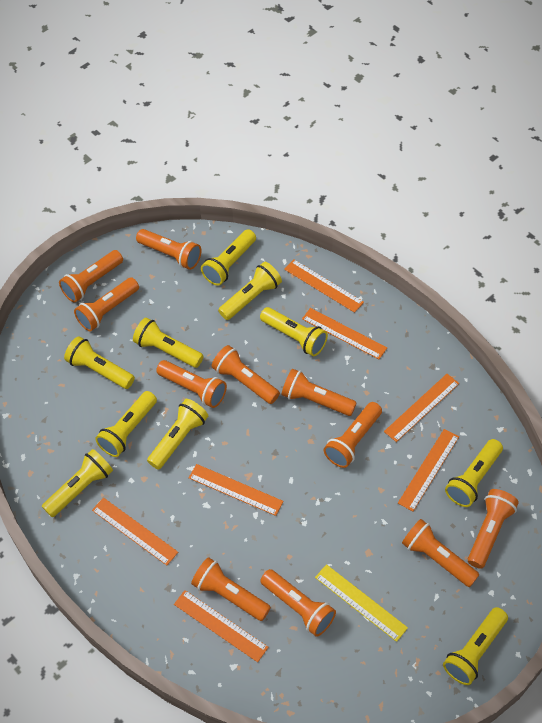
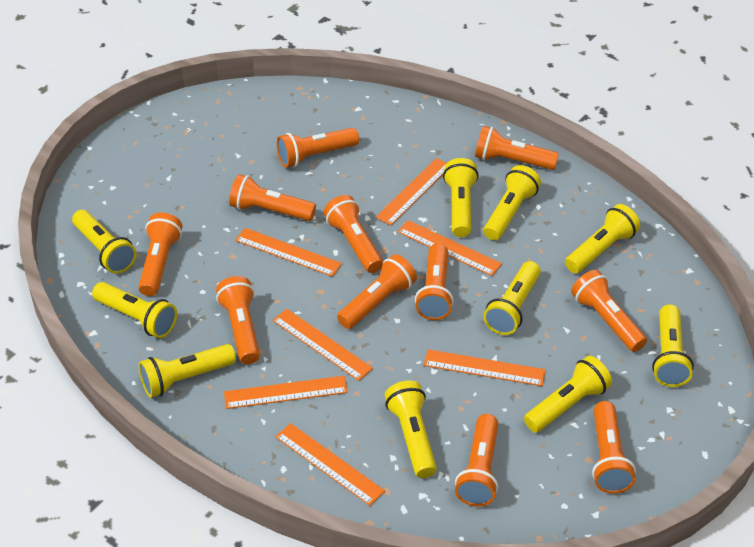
yellow ruler: [315,564,408,642] = 1 -> none = 0

